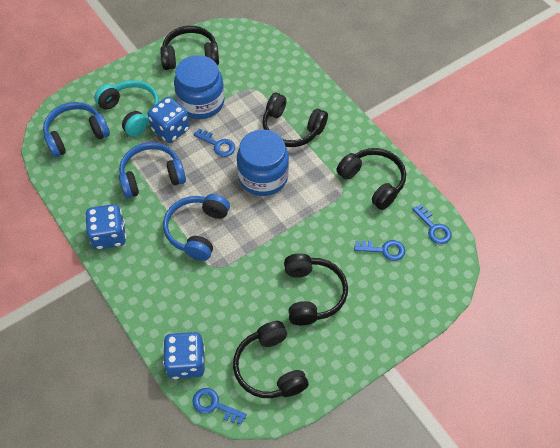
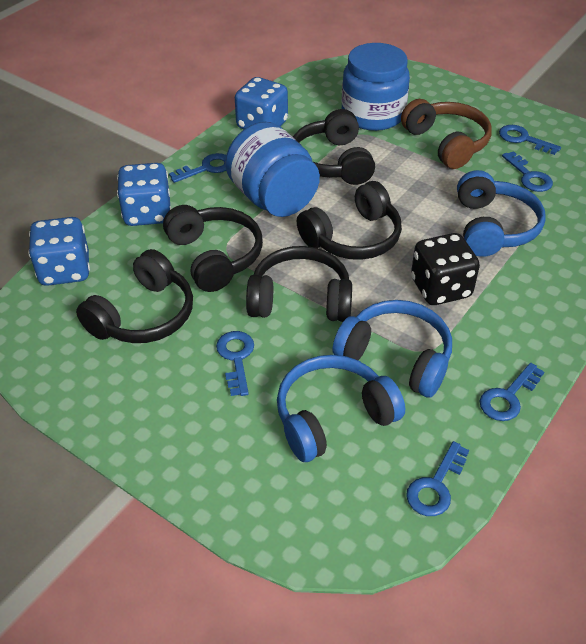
black dice: none = 0 -> [411,233,480,305] = 1
blue key: [192,388,247,425] [193,128,235,157] [354,240,405,261] [412,204,452,244] = 4 -> [169,153,226,183] [216,331,254,396] [406,441,469,516] [480,363,544,421] [499,125,561,155] [502,151,553,192] = 6
brown headphones: none = 0 -> [401,99,492,169] = 1
turquoise headphones: [94,80,159,137] = 1 -> none = 0

